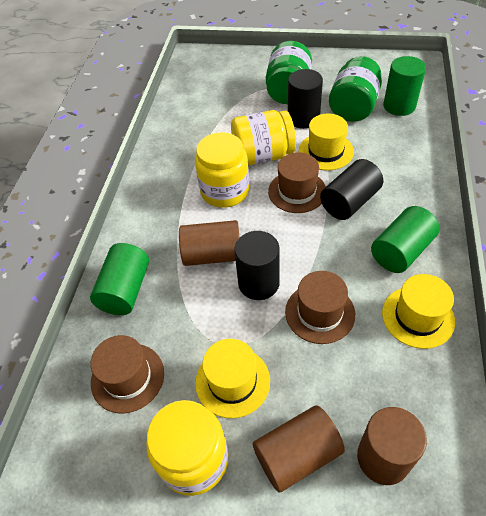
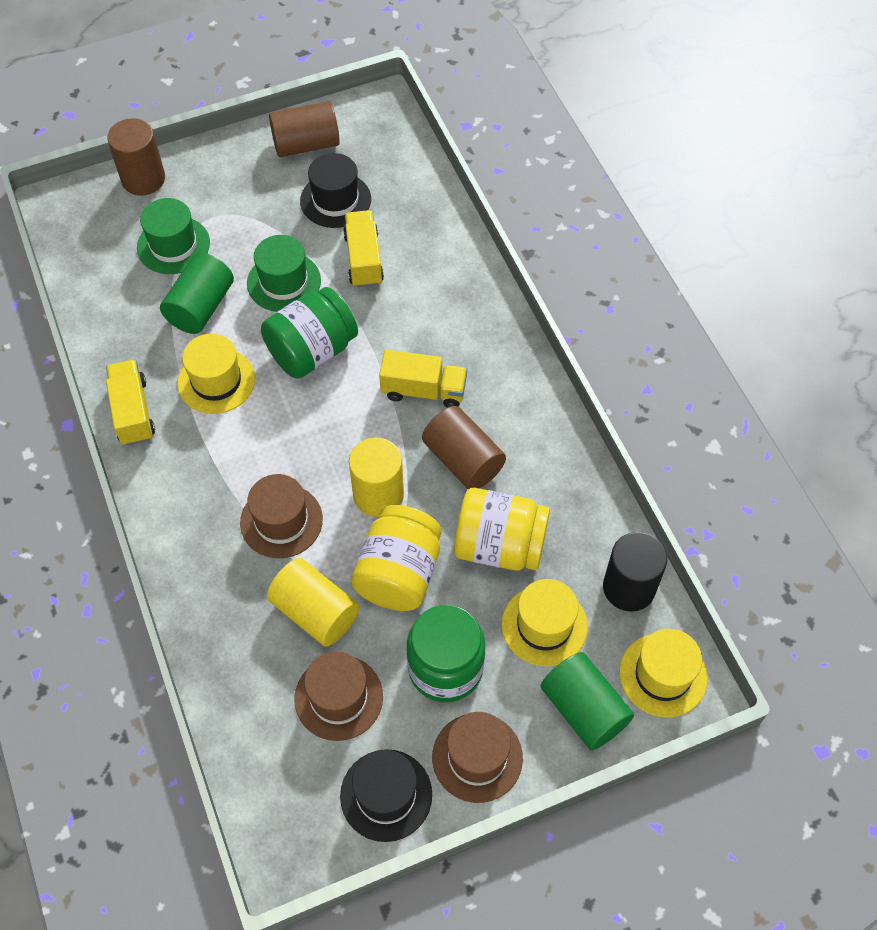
black cylinder: [234,231,280,300] [288,69,323,129] [320,159,383,220] = 3 -> [603,532,667,612] = 1
black hat: none = 0 -> [300,153,371,228] [340,749,432,842] = 2
green cylinder: [90,243,149,315] [371,206,440,273] [383,56,426,116] = 3 -> [160,253,234,334] [541,652,634,750] = 2
green hat: none = 0 -> [137,198,210,274] [247,235,321,312] = 2
yellow cylinder: none = 0 -> [267,558,359,647] [349,437,404,517] = 2
yellow jar: [147,400,228,496] [195,132,249,208] [231,110,296,166] = 3 -> [351,505,441,611] [454,488,550,571] = 2
yellow truck: none = 0 -> [106,360,155,446] [343,210,384,288] [379,350,467,408] = 3

